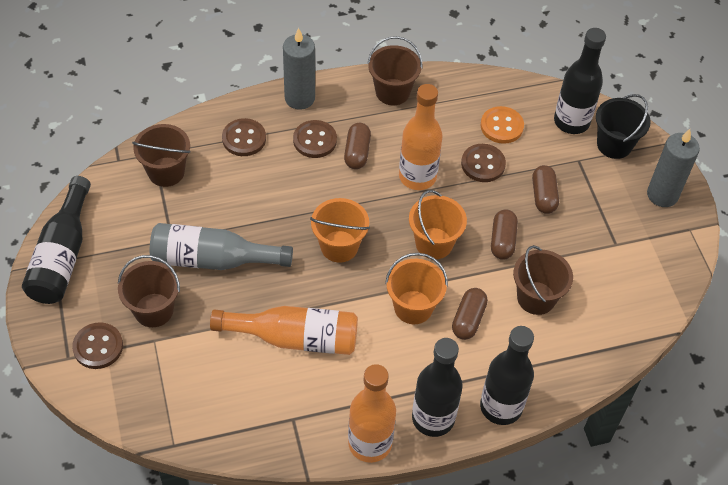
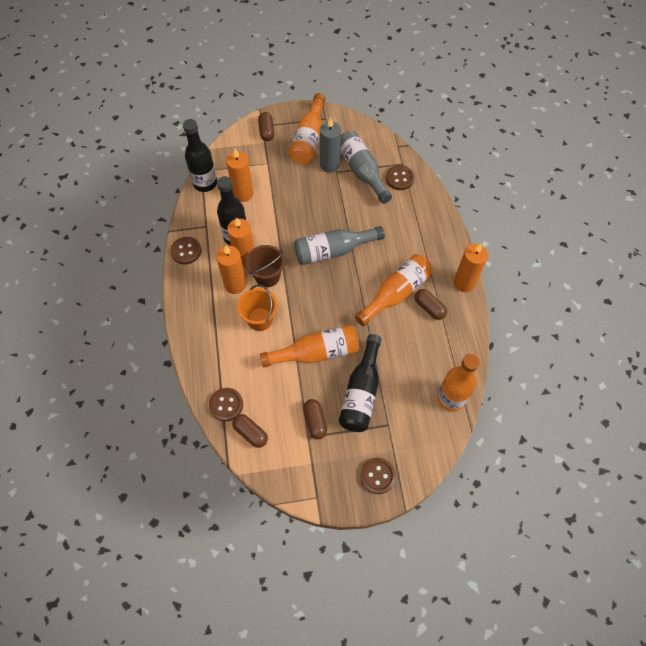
black bottle: [22,176,91,304] [412,338,463,437] [480,326,534,425] [554,28,606,134] = 4 -> [183,119,217,192] [217,176,247,246] [339,334,382,432] = 3
black bucket: [596,94,651,159] = 1 -> none = 0
brown bucket: [118,255,180,327] [132,124,190,187] [367,36,423,105] [513,245,573,315] = 4 -> [246,245,285,287] = 1
grey bottle: [150,223,293,270] = 1 -> [294,226,385,265] [340,131,392,204] = 2
grey candle: [283,28,315,110] [647,129,700,207] = 2 -> [320,117,341,173] = 1
orange bottle: [210,306,358,355] [348,364,396,463] [399,84,443,190] = 3 -> [260,325,359,367] [289,93,325,164] [355,254,433,326] [437,354,480,412] = 4
orange bucket: [310,198,370,263] [385,253,448,324] [409,190,467,259] = 3 -> [237,285,278,331] = 1
orange button: [480,106,524,144] = 1 -> none = 0
orange candle: none = 0 -> [216,246,247,294] [226,149,253,202] [227,217,254,268] [454,243,488,292] = 4

